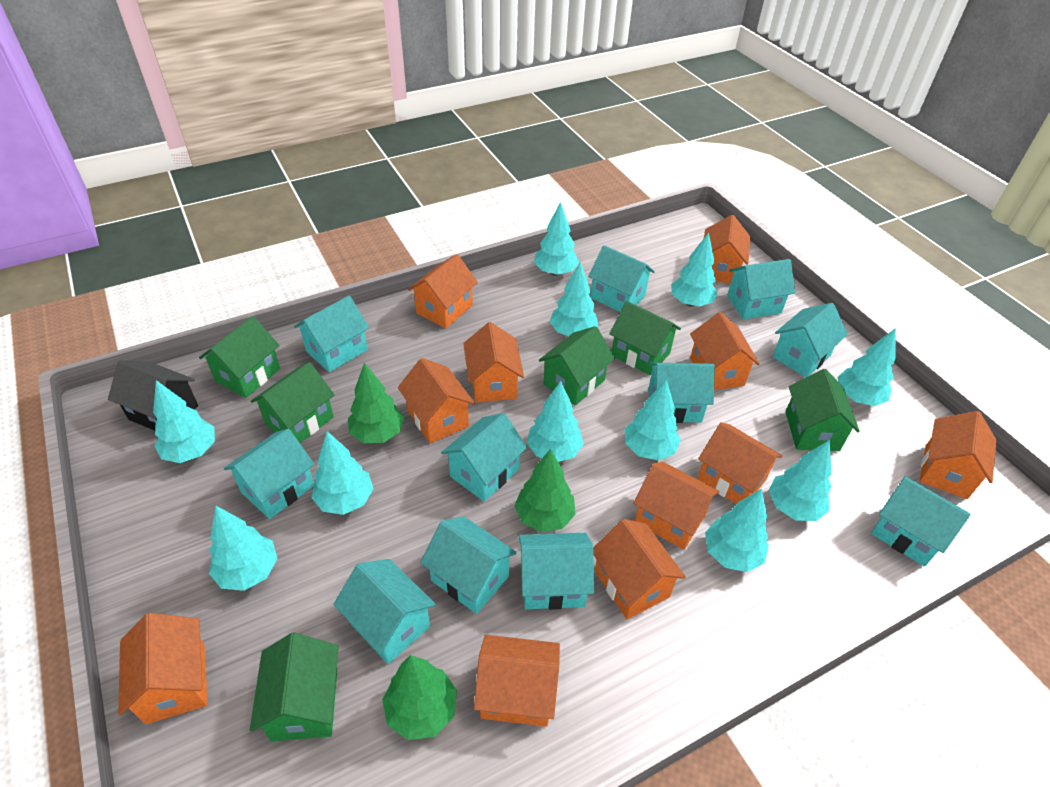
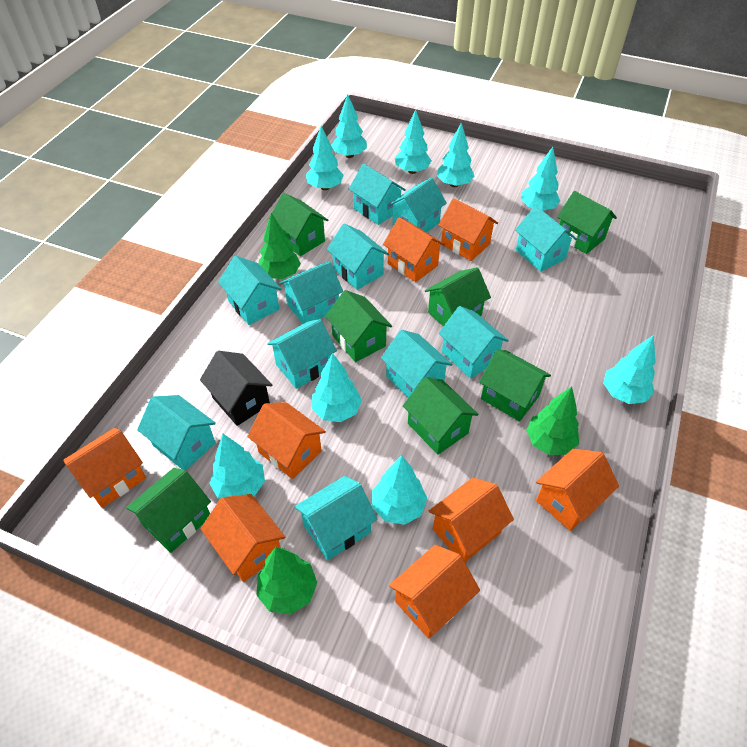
green house: [199,316,280,398] [250,633,338,741] [251,362,334,443] [539,326,615,406] [609,301,681,375] [786,369,860,451] = 6 -> [126,468,211,553] [269,193,328,256] [325,290,392,362] [403,377,479,455] [425,267,491,326] [479,350,551,422] [557,191,617,254] = 7
orange house: [118,613,208,724] [398,358,475,443] [408,254,478,328] [463,322,524,402] [474,635,560,727] [593,519,686,619] [633,462,719,550] [690,312,760,390] [697,422,782,504] [704,215,751,284] [920,411,997,499] = 11 -> [63,428,146,508] [201,494,285,582] [247,402,326,479] [383,217,445,282] [389,545,480,639] [429,478,514,562] [438,198,498,261] [536,449,619,531] = 8
turquoise tree: [153,380,215,463] [209,506,278,591] [311,431,373,515] [527,381,584,462] [534,202,579,276] [550,261,599,336] [625,379,681,460] [671,233,718,307] [705,489,769,572] [769,440,832,521] [837,328,896,406] = 11 -> [209,434,265,499] [306,126,344,190] [312,353,362,422] [331,94,367,158] [372,455,428,525] [395,110,432,174] [437,122,474,187] [521,147,560,211] [603,335,656,404] = 9

